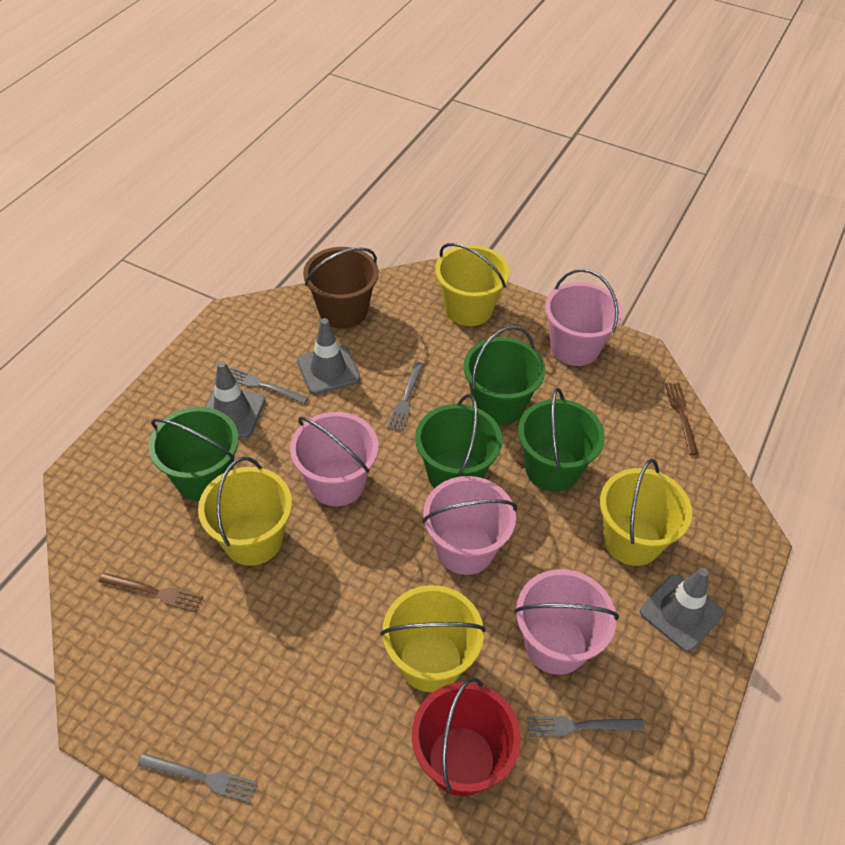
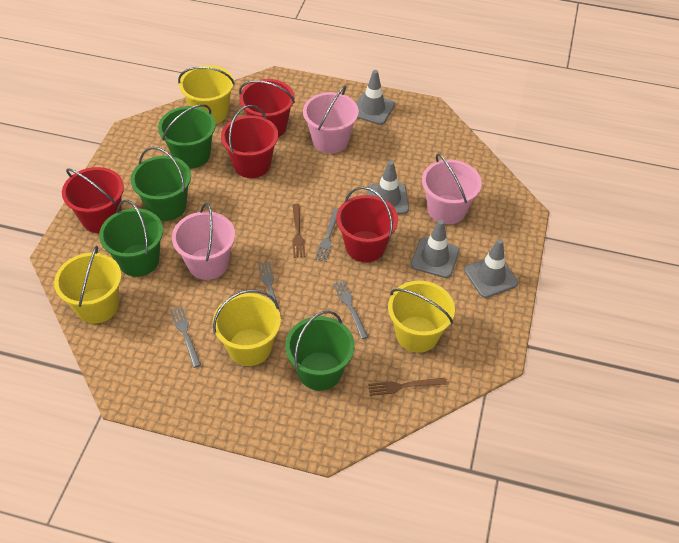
brown bucket: [303,247,379,329] = 1 -> none = 0
grey traffic cone: [205,361,266,438] [297,318,360,395] [640,568,723,652] = 3 -> [356,70,395,125] [367,161,409,214] [411,220,460,278] [464,239,518,298] = 4
pink bucket: [290,412,378,506] [422,476,517,575] [514,569,619,675] [545,269,622,366] = 4 -> [172,203,235,280] [303,85,359,153] [422,154,482,225] = 3
red bucket: [412,677,521,796] = 1 -> [62,167,124,233] [221,105,278,178] [239,79,295,137] [336,187,398,262] = 4

